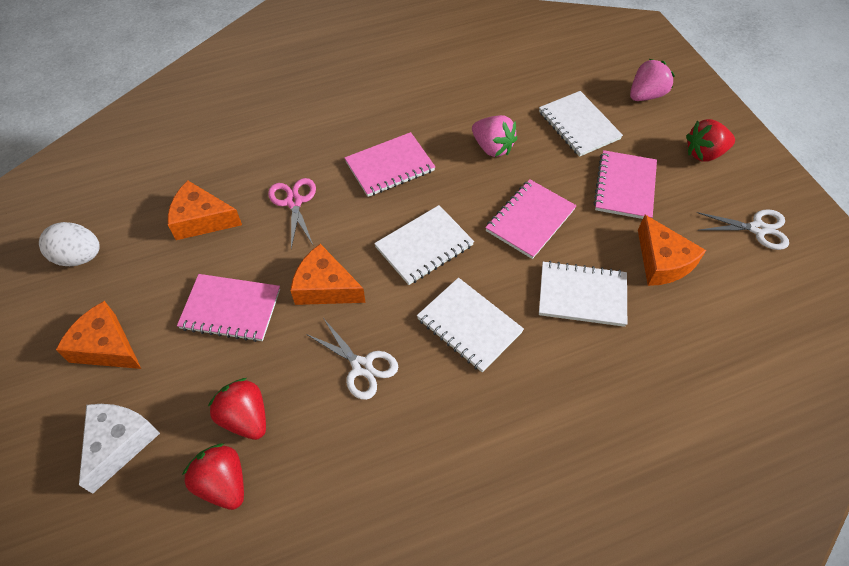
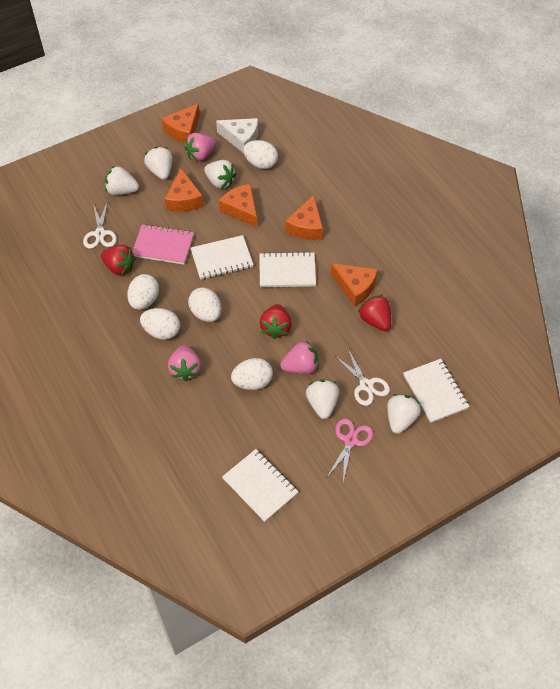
orange cheese: [56,301,141,369] [168,181,242,240] [290,244,366,305] [638,215,706,286] = 4 -> [162,103,200,143] [165,168,204,212] [219,184,257,228] [285,195,323,240] [331,263,378,306] = 5
pink notebook: [177,274,280,342] [345,132,435,197] [485,179,577,259] [593,150,657,219] = 4 -> [132,224,194,265] = 1
pink strawberry: [472,115,517,157] [630,59,675,101] = 2 -> [168,345,201,381] [184,133,216,161] [280,341,318,374] = 3
white egg: [39,222,100,266] = 1 -> [127,274,159,310] [140,308,180,340] [188,287,221,322] [231,358,273,390] [243,140,278,169] = 5
white strawberry: none = 0 -> [105,165,139,195] [144,147,173,180] [204,160,236,189] [306,380,340,419] [387,394,421,434] = 5

